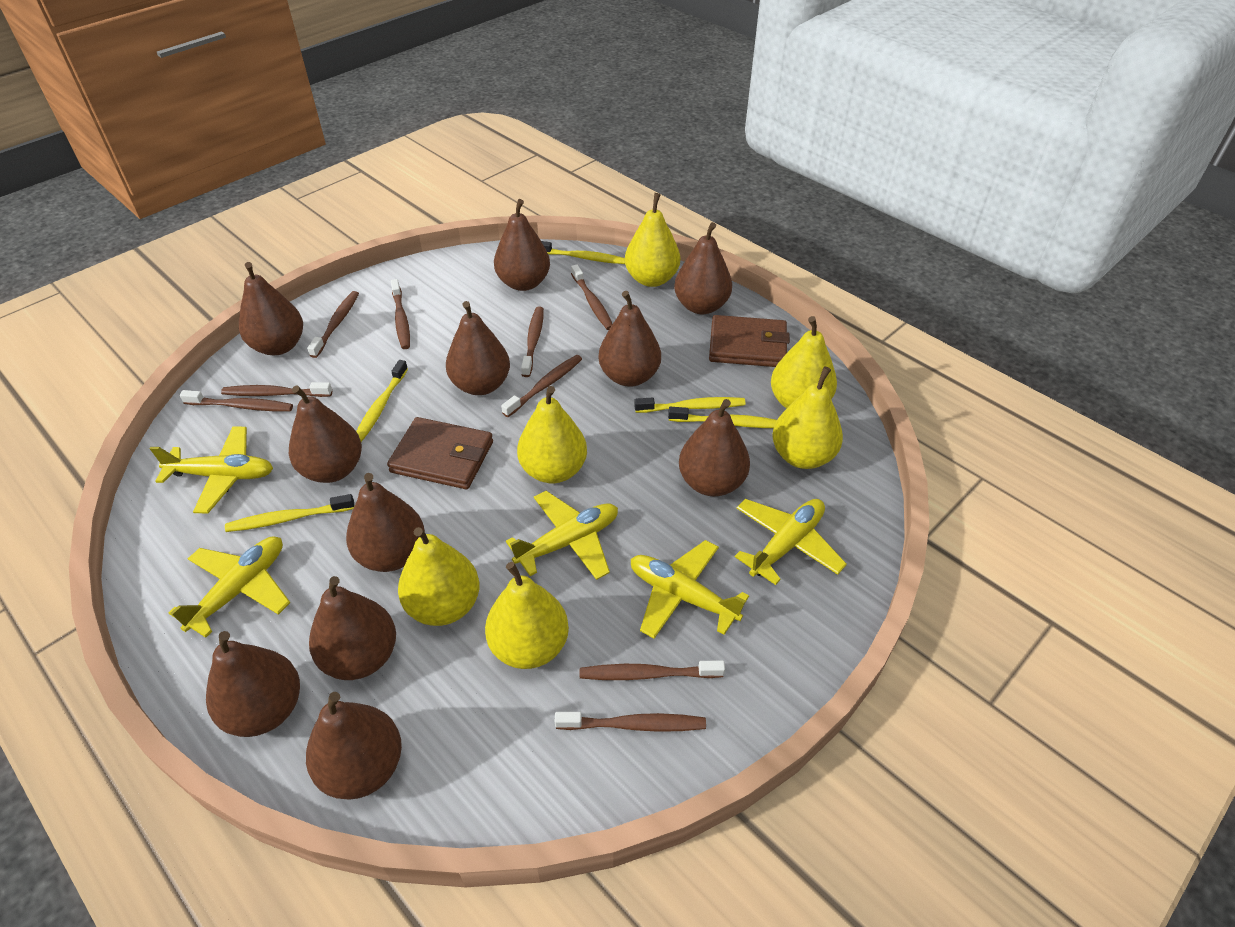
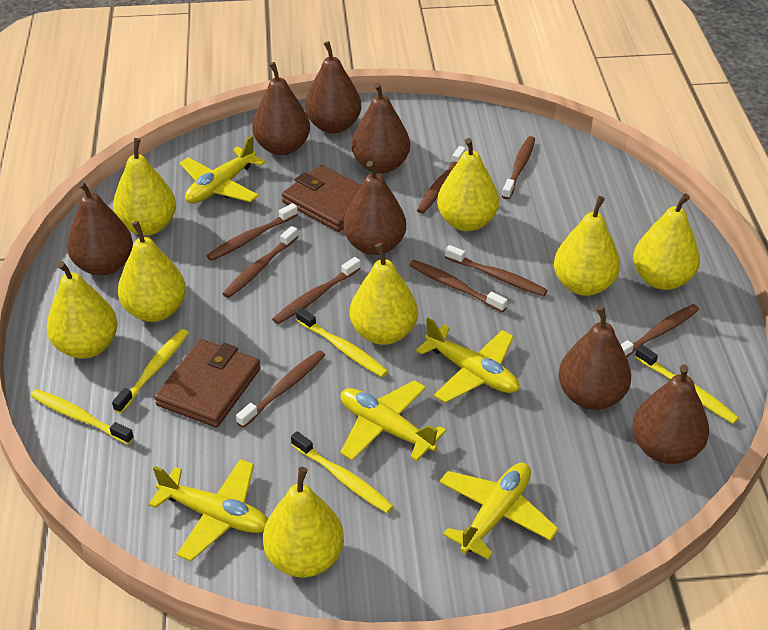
brown pear: [206,631,300,737] [239,262,303,355] [289,386,362,483] [306,692,402,800] [309,576,396,680] [346,473,425,572] [446,301,510,395] [494,199,550,291] [599,291,661,387] [674,222,732,314] [679,399,750,496] = 11 -> [67,181,133,276] [252,62,310,155] [305,41,361,134] [343,161,406,255] [352,82,410,174] [558,306,631,410] [632,365,709,464] = 7
yellow pear: [398,527,479,626] [485,562,569,669] [517,386,587,483] [625,193,680,287] [771,316,837,409] [772,367,843,469] = 6 -> [46,261,118,359] [113,138,176,236] [118,221,186,322] [263,467,344,578] [350,243,418,345] [437,138,499,231] [554,196,620,296] [633,194,700,290] = 8

